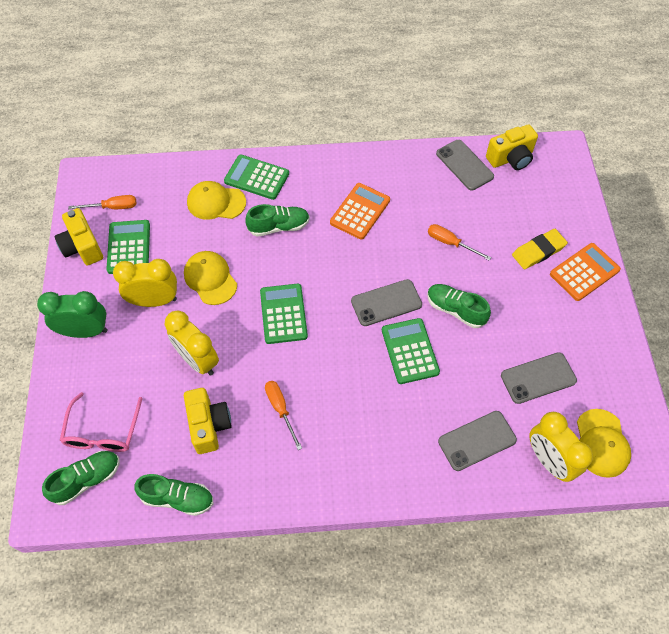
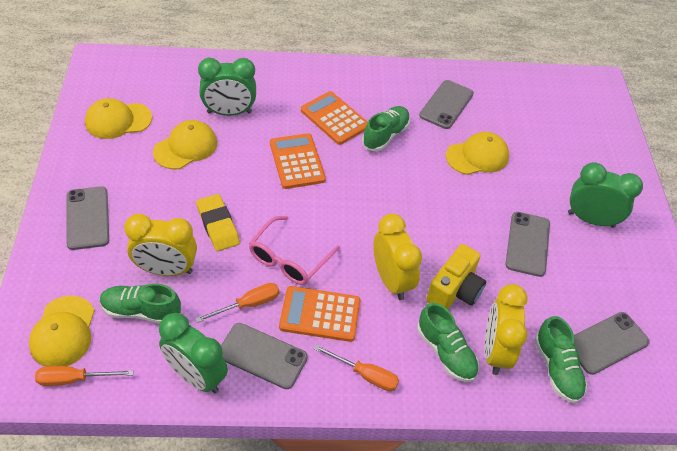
green calculator: [106,220,150,274] [224,155,289,200] [260,284,308,344] [382,318,440,384] = 4 -> none = 0
green clock: [37,291,108,338] = 1 -> [159,313,228,394] [198,58,256,116] [568,162,643,228] = 3
grey phone: [351,279,422,326] [436,140,494,190] [438,411,517,471] [501,352,577,404] = 4 -> [67,186,109,250] [221,323,308,389] [419,80,474,129] [505,212,550,277] [574,312,650,375] = 5
orange calculator: [330,183,390,240] [550,243,621,301] = 2 -> [270,133,326,189] [279,286,360,342] [301,91,368,145] = 3
yellow camera: [55,208,103,266] [184,388,231,454] [486,124,538,170] = 3 -> [426,244,486,309] = 1
yellow cap: [184,251,237,305] [187,181,246,220] [577,409,631,478] = 3 -> [29,296,95,367] [85,98,152,139] [153,120,217,170] [446,132,509,175] = 4

